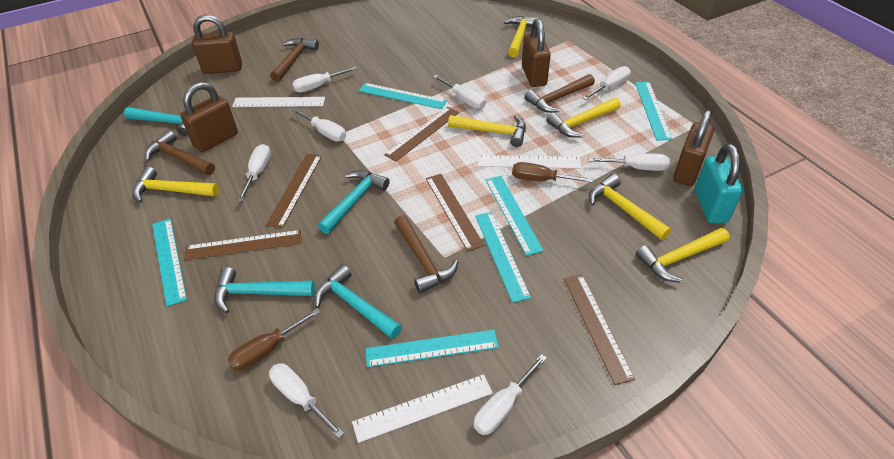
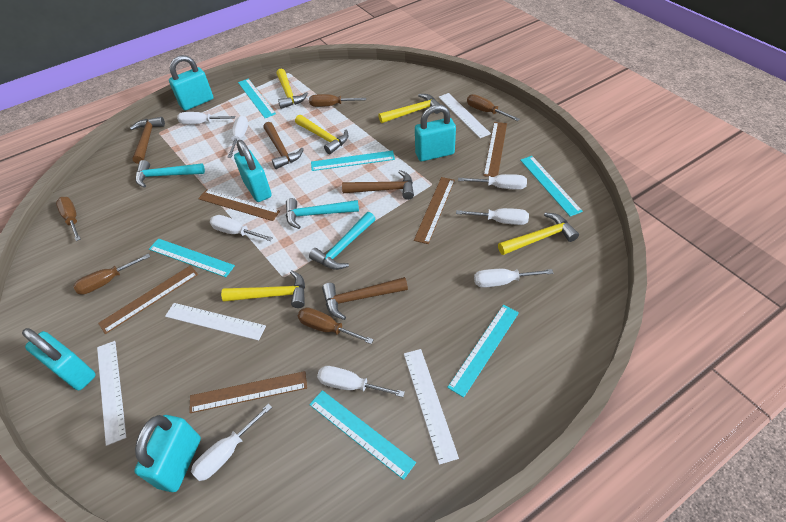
brown padlock: [180,82,238,152] [192,15,242,74] [522,19,551,87] [673,110,714,186] = 4 -> none = 0
brown screwdriver: [228,309,321,371] [512,162,593,183] = 2 -> [56,197,81,241] [73,253,150,295] [298,307,374,344] [309,94,366,107] [467,94,520,121] = 5
turquoise hammer: [124,107,188,136] [214,267,315,313] [314,265,402,339] [318,170,390,234] = 4 -> [136,160,205,188] [286,198,359,229] [309,212,375,270] = 3
turquoise padlock: [695,144,743,223] = 1 -> [22,328,96,390] [134,415,201,492] [169,55,213,111] [234,140,272,202] [415,105,456,161] = 5
white ruler: [232,97,325,107] [352,374,493,443] [478,155,581,169] = 3 -> [97,341,126,446] [165,303,266,341] [404,349,459,465] [438,93,491,138] = 4
yellow hammer: [132,167,219,203] [448,115,526,147] [504,16,539,58] [547,97,621,138] [589,174,671,240] [635,228,729,283] = 6 -> [221,270,305,308] [276,68,308,109] [295,115,349,154] [378,94,440,123] [498,213,579,255] = 5

